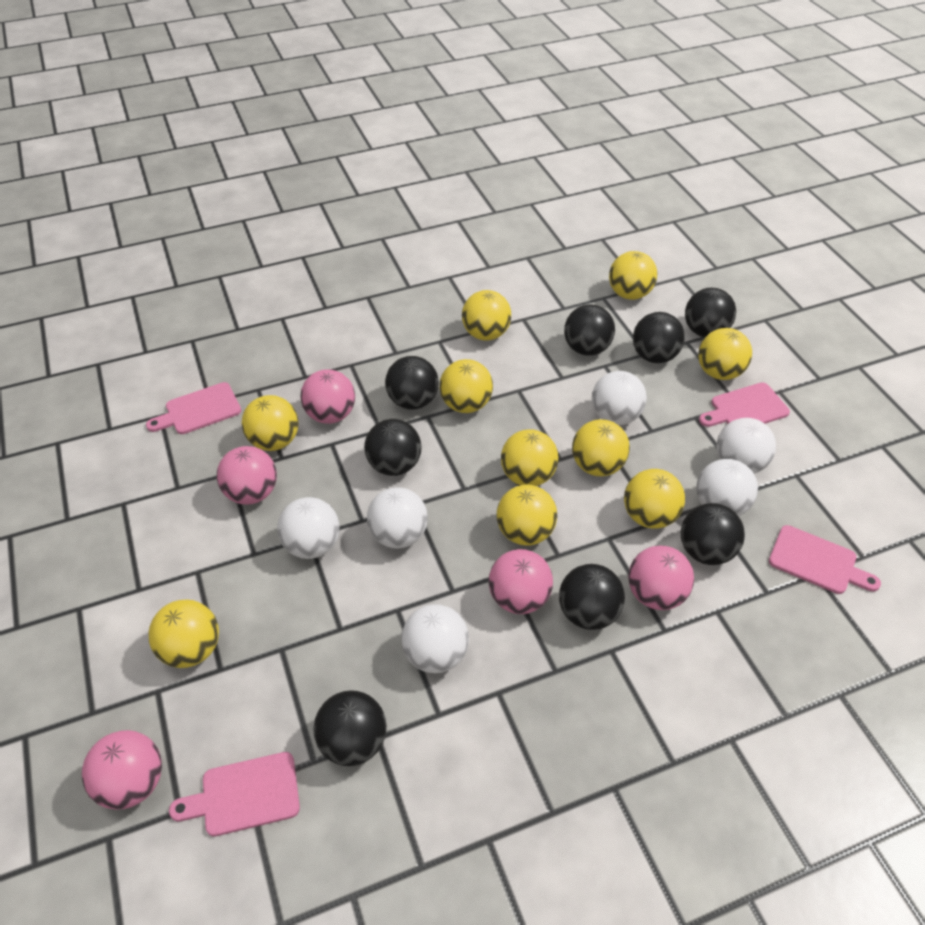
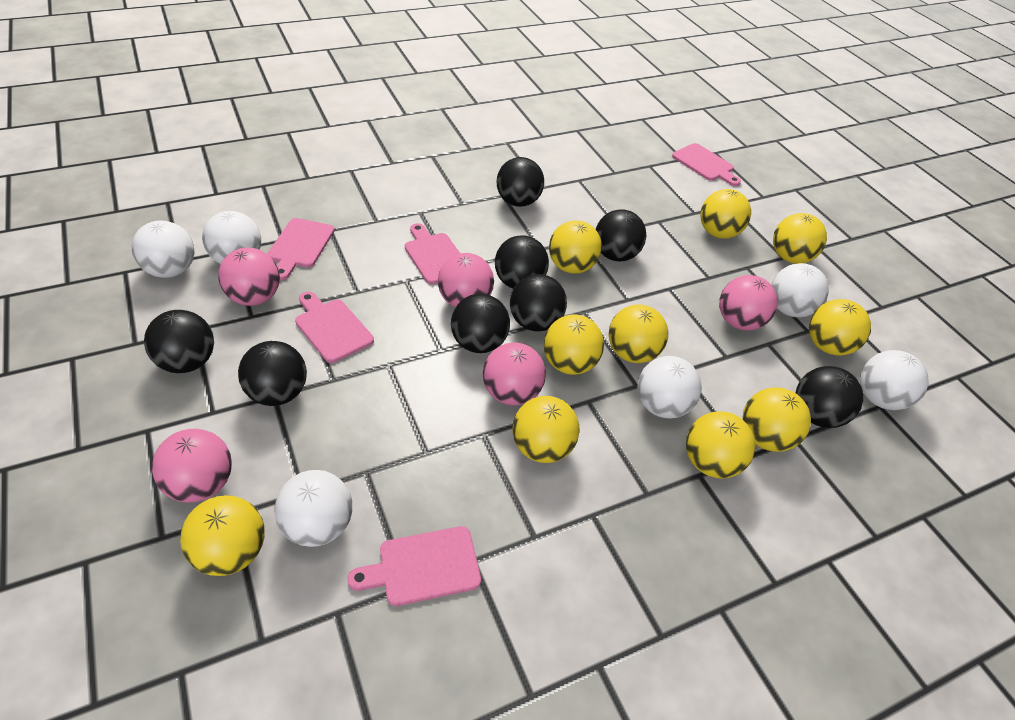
pink cutting board: [146,382,241,434] [169,752,300,837] [699,383,790,427] [769,525,881,594] = 4 -> [268,218,334,280] [295,292,374,363] [347,526,481,606] [405,223,460,284] [672,143,741,186] = 5

